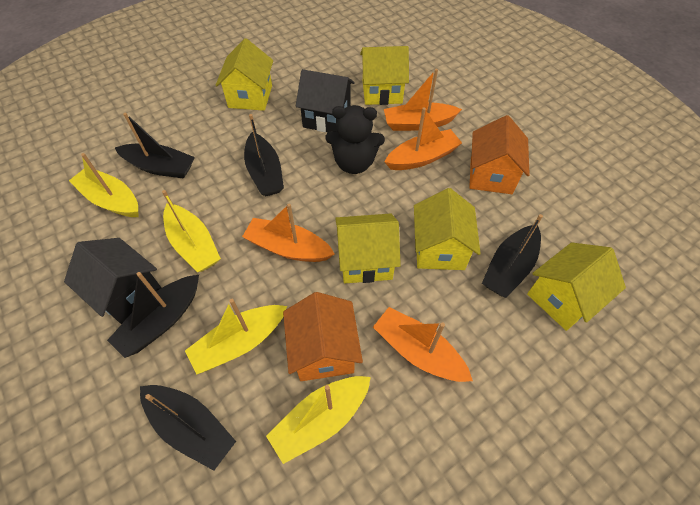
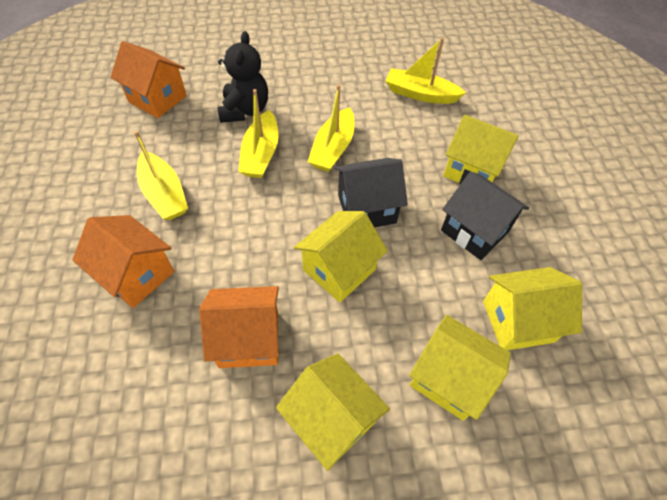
black boat: [107,272,199,358] [115,113,195,179] [140,385,236,471] [244,114,284,196] [482,214,543,298] = 5 -> none = 0
orange boat: [242,204,335,262] [373,307,473,382] [384,69,462,131] [385,107,462,170] = 4 -> none = 0
orange house: [283,292,363,381] [469,115,530,194] = 2 -> [72,215,174,308] [110,41,187,118] [199,286,279,368] = 3

